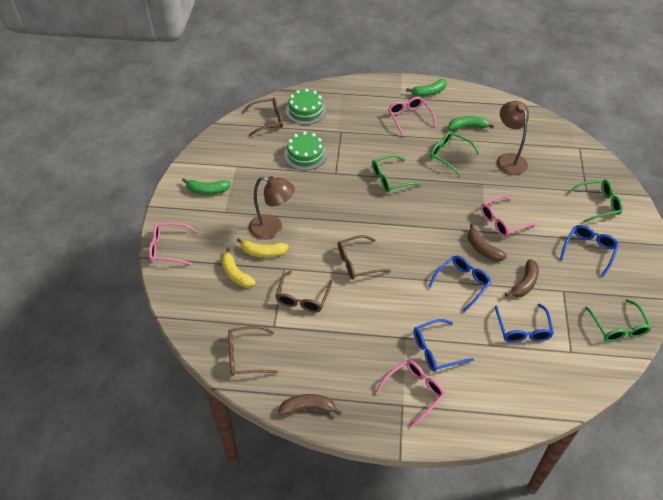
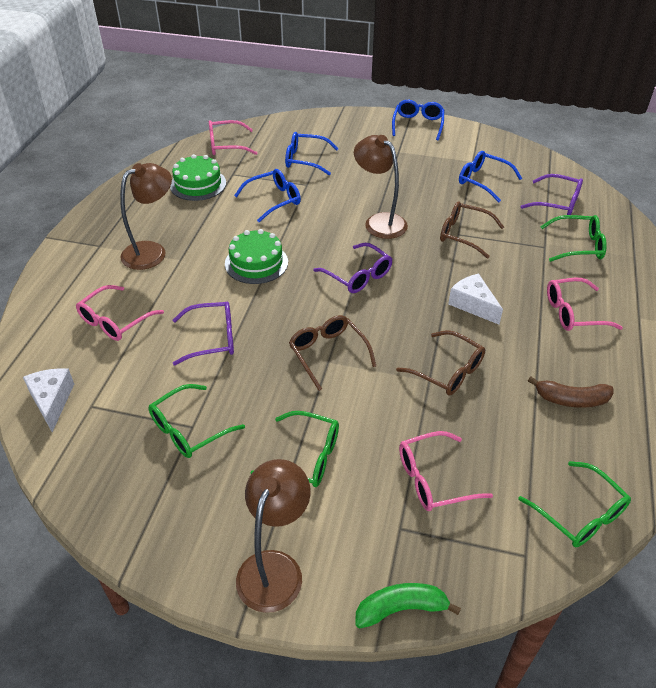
brown banana: [278,394,341,416] [468,224,507,261] [505,259,539,297] = 3 -> [528,377,614,408] = 1
brown glasses: [228,326,278,376] [242,98,283,136] [275,271,332,313] [338,235,391,280] = 4 -> [289,315,376,391] [396,330,485,395] [440,202,504,259] = 3
brown lamp: [249,176,295,240] [497,101,529,175] = 2 -> [120,163,172,270] [236,459,311,613] [354,135,408,239] = 3
green banana: [182,178,231,195] [406,79,447,96] [449,116,494,131] = 3 -> [355,583,461,629] = 1
purple glasses: none = 0 -> [172,301,234,365] [313,243,392,293] [520,174,583,215] = 3
white cheese: none = 0 -> [23,368,74,432] [448,274,503,324] = 2
yellow banana: [221,248,256,287] [236,238,289,258] = 2 -> none = 0

